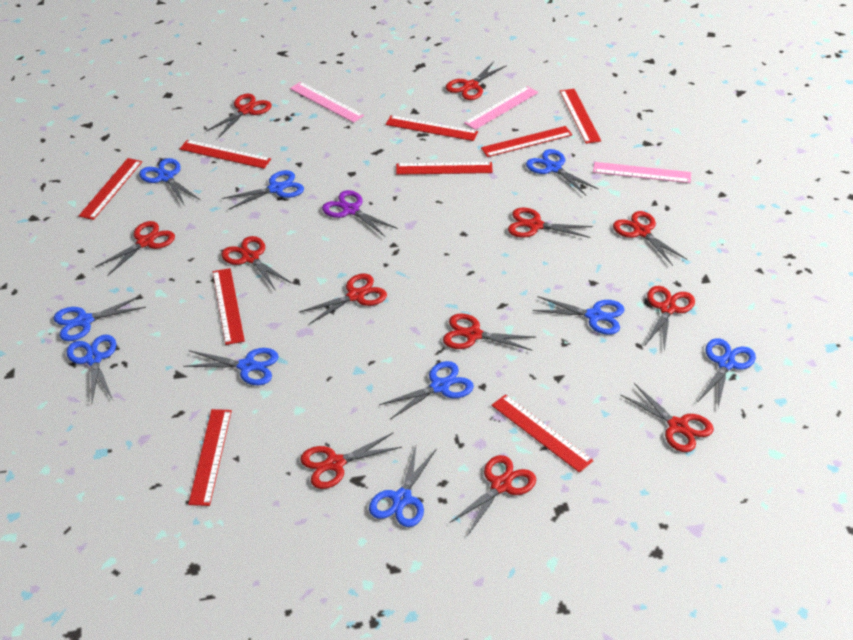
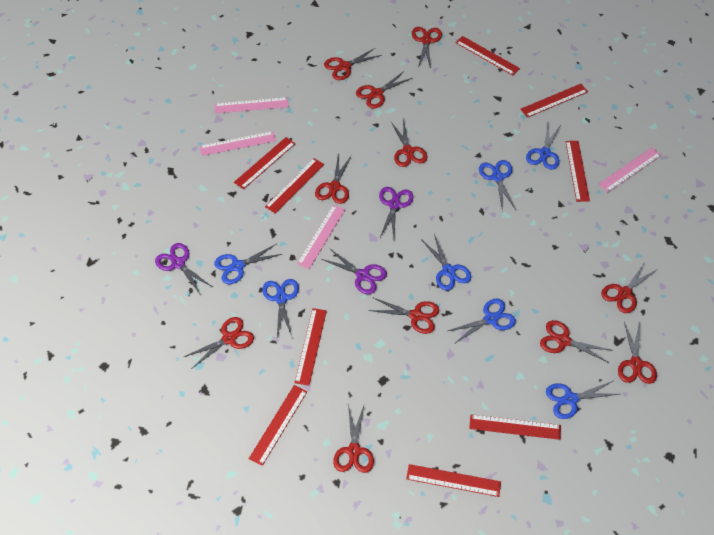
blue scissors: [54,296,146,341] [67,335,116,403] [139,158,200,206] [183,348,279,385] [222,170,304,210] [369,446,437,527] [379,361,474,419] [526,149,598,195] [533,296,625,335] [698,338,756,408] = 10 -> [214,244,282,284] [262,279,299,337] [421,234,471,290] [448,299,516,344] [479,160,516,212] [526,122,561,170] [546,381,619,419] = 7
pink ruler: [290,82,364,123] [464,86,538,130] [593,162,691,183] = 3 -> [200,131,276,156] [215,97,289,113] [297,205,345,269] [599,147,661,192] = 4
purple scissors: [322,190,398,236] = 1 -> [155,243,212,294] [322,248,387,294] [379,187,413,237] = 3
red scissors: [95,221,175,276] [206,94,271,138] [222,236,292,291] [299,274,387,324] [301,433,402,489] [443,314,536,351] [446,61,507,100] [449,455,536,535] [508,208,593,238] [613,211,687,266] [621,383,714,452] [645,286,695,351] = 12 -> [184,317,254,369] [315,153,352,204] [324,48,382,80] [333,405,374,473] [356,71,412,108] [369,298,439,334] [391,118,427,167] [412,27,442,68] [540,320,611,363] [601,261,658,313] [618,322,657,384] = 11

